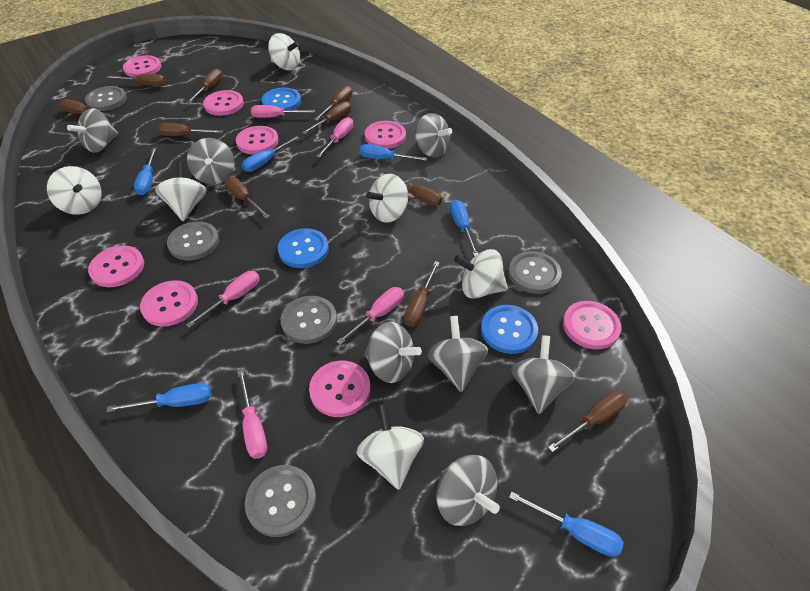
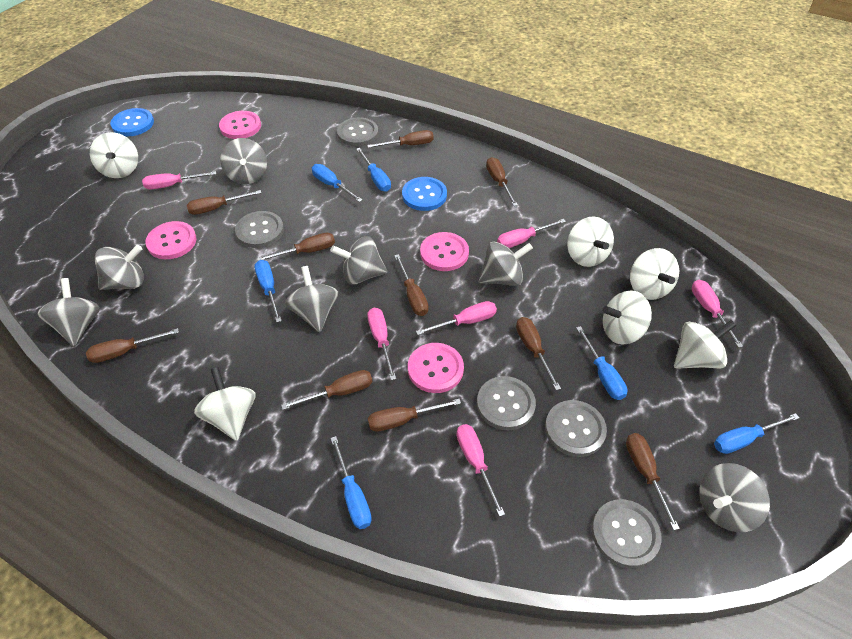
blue button: [262,88,301,110] [278,228,329,268] [481,305,538,354] = 3 -> [110,108,154,136] [402,177,447,211] = 2
pink button: [88,245,144,287] [123,55,161,77] [140,280,198,327] [203,90,244,116] [236,126,279,155] [309,361,371,417] [365,121,406,149] [563,301,622,349] = 8 -> [146,221,197,259] [219,111,261,139] [408,343,464,393] [420,232,469,271] = 4
pink screwdriver: [186,271,260,328] [237,370,267,459] [251,105,315,118] [317,117,353,158] [336,287,404,345] = 5 -> [142,171,216,189] [367,308,396,380] [416,301,497,335] [457,424,505,517] [497,219,566,248] [692,280,743,348] = 6

